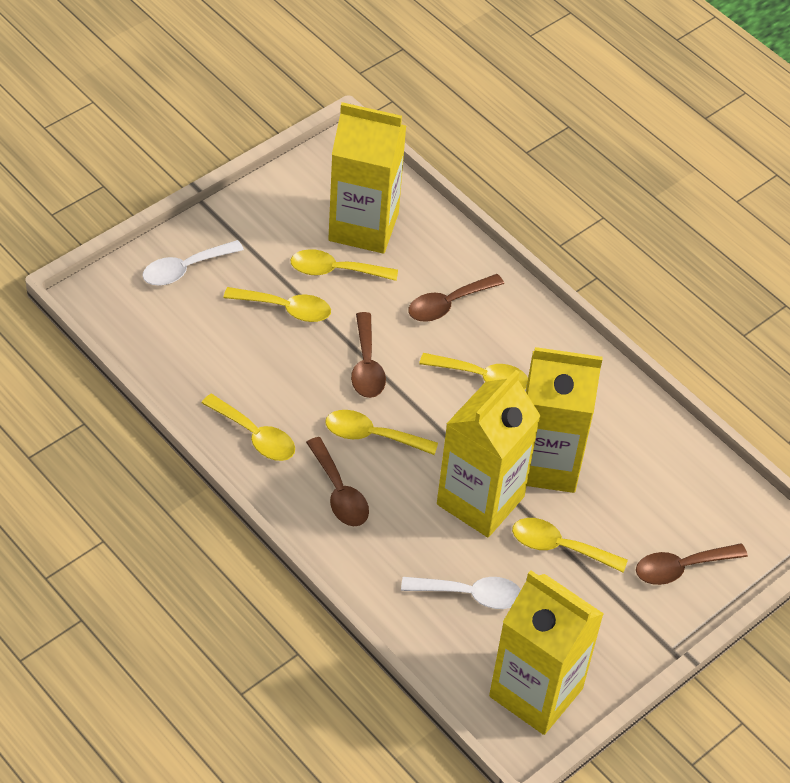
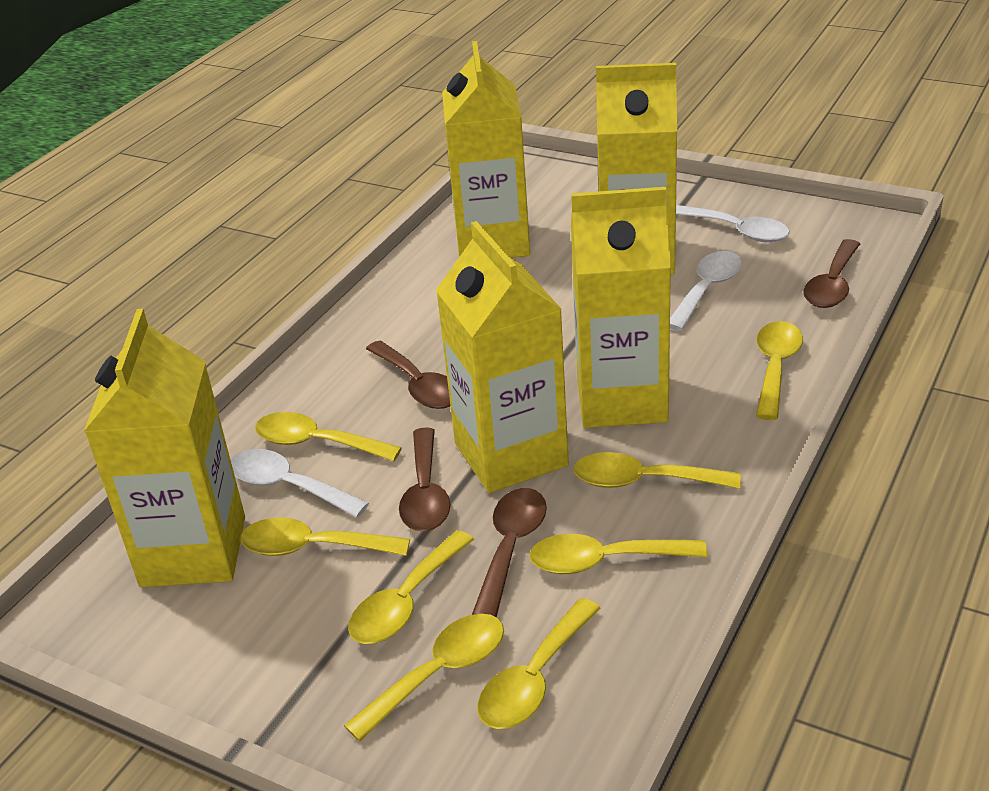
white spoon: [142,240,244,286] [401,577,521,609] = 2 -> [231,449,369,518] [670,251,742,331] [676,205,790,242] = 3
yellow carton: [328,102,406,254] [437,370,541,537] [489,570,604,735] [525,347,603,493] = 4 -> [84,309,245,587] [436,221,569,493] [442,41,530,258] [571,187,671,428] [596,63,677,274] = 5
yellow spoon: [202,394,295,461] [224,287,331,322] [290,249,398,281] [325,410,438,455] [419,353,528,390] [512,518,628,572] = 6 -> [240,517,410,556] [255,412,402,461] [344,614,504,742] [348,530,474,644] [477,598,601,729] [529,534,708,574] [573,452,741,489] [756,321,803,420] = 8

